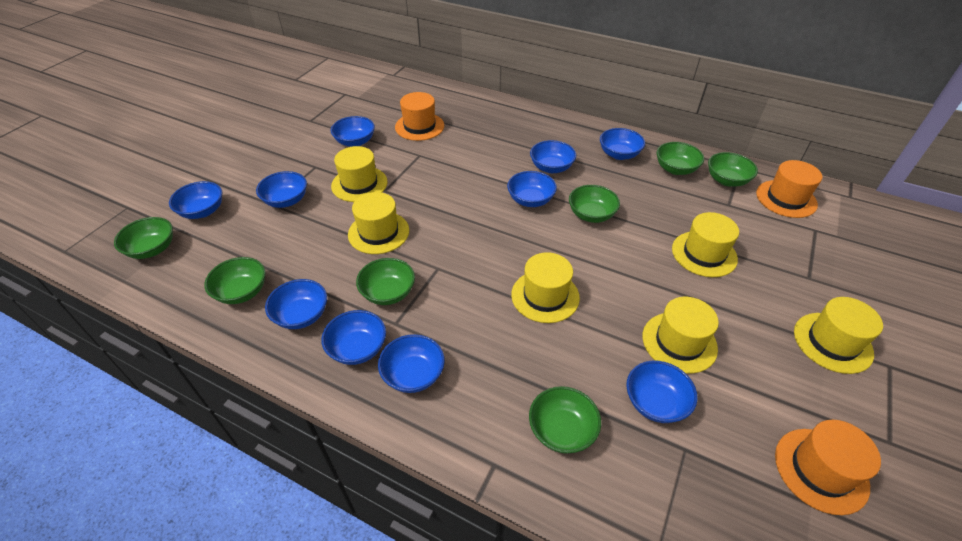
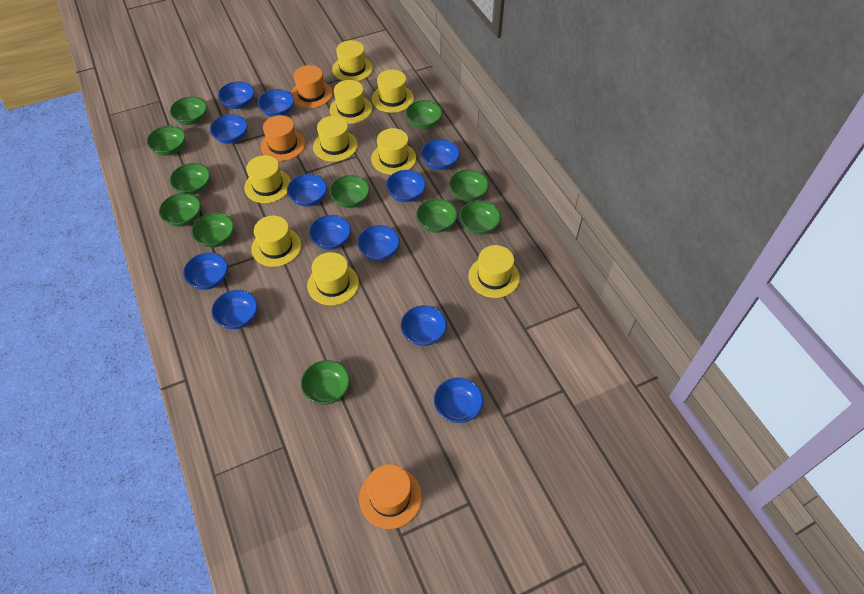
blue bowl: [169,181,222,219] [256,171,307,208] [265,279,327,329] [321,310,386,365] [330,116,375,147] [378,334,445,393] [507,171,557,207] [530,140,576,173] [600,128,645,160] [626,361,698,423] = 10 -> [183,252,228,290] [210,114,248,144] [211,290,258,329] [218,81,254,109] [258,89,294,117] [287,174,327,207] [309,215,351,250] [357,225,400,261] [386,170,426,202] [401,305,447,346] [421,139,460,170] [434,377,484,423] = 12
green bowl: [114,217,173,259] [204,257,266,304] [356,258,415,305] [529,386,601,454] [569,185,620,223] [657,142,704,175] [708,152,758,187] = 7 -> [147,126,186,156] [159,193,201,227] [170,96,207,125] [170,163,210,195] [191,213,234,248] [301,360,350,405] [329,175,370,208] [406,100,442,129] [416,199,458,233] [449,169,489,202] [460,201,501,235] = 11
yellow hat: [331,146,388,202] [348,192,409,254] [511,252,580,323] [643,297,719,374] [672,212,739,277] [794,297,883,374] = 6 -> [244,155,291,203] [251,216,301,267] [307,252,359,306] [313,116,358,162] [330,80,372,124] [332,40,373,81] [371,128,416,175] [372,69,414,113] [468,245,520,298] = 9

